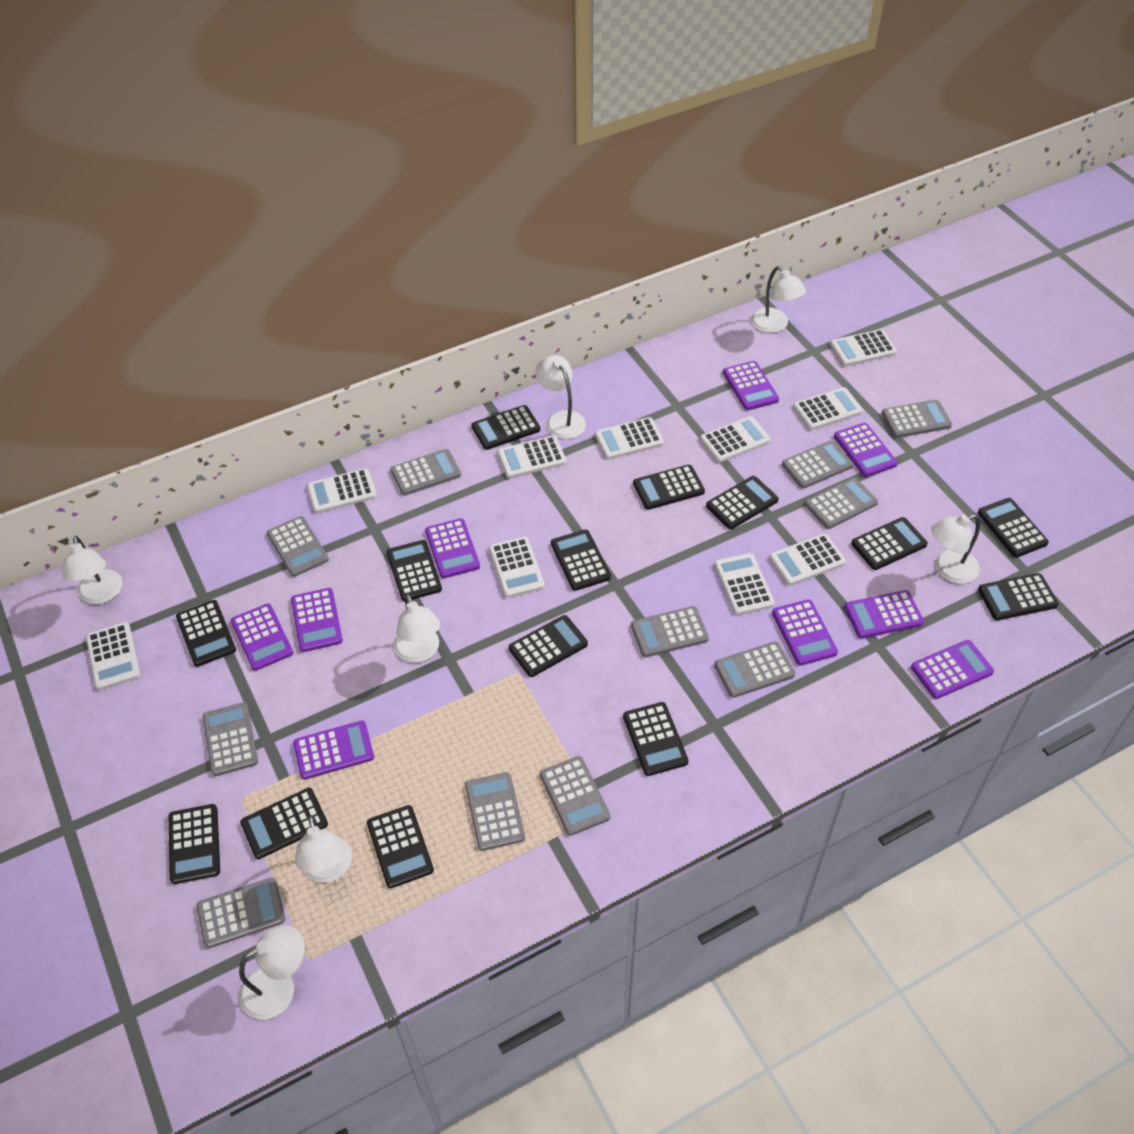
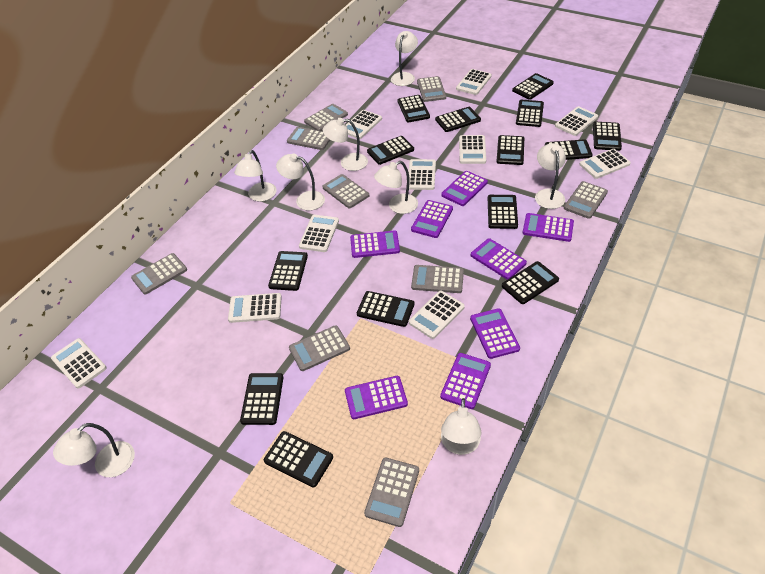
grey calculator: [197,877,285,948] [202,702,258,776] [267,516,329,577] [390,449,461,496] [465,772,525,851] [540,756,611,836] [631,606,709,657] [714,641,795,698] [782,440,854,489] [805,477,878,529] [882,400,952,438] = 11 -> [131,253,187,294] [287,127,330,150] [289,325,350,371] [304,104,348,131] [322,174,369,209] [364,457,419,527] [411,265,464,293] [417,76,446,102] [564,181,608,219] = 9
purple calculator: [231,603,293,671] [291,588,343,652] [293,721,374,780] [425,518,480,578] [723,361,779,410] [772,599,838,666] [834,423,898,477] [844,590,924,639] [911,640,994,699] = 9 -> [345,376,408,419] [350,230,400,258] [411,200,453,238] [440,353,491,409] [441,171,488,206] [470,308,520,359] [471,239,527,280] [522,213,574,242] = 8
white lamp: [62,536,122,604] [239,925,305,1020] [295,815,352,883] [394,594,440,663] [535,355,586,439] [751,266,806,333] [931,514,980,584] = 7 -> [53,423,135,477] [234,150,277,202] [276,154,325,211] [323,118,368,171] [374,161,418,214] [391,31,418,86] [441,398,482,455] [535,143,566,209] = 8

